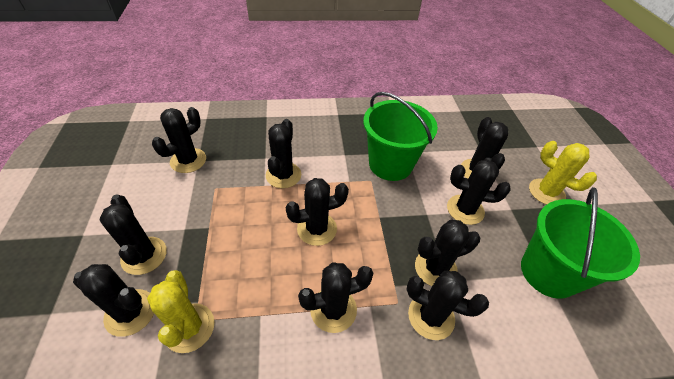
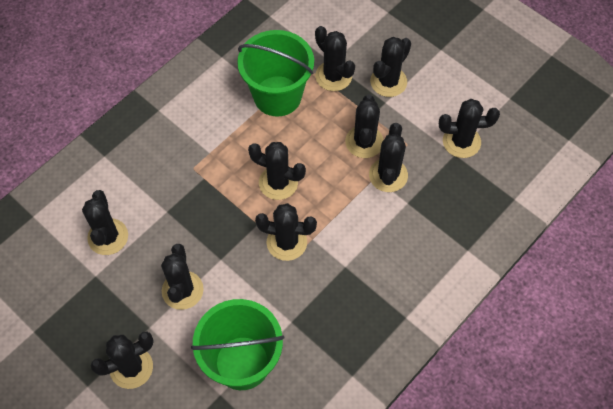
yellow cactus: [147,270,215,353] [529,141,597,205] = 2 -> none = 0

